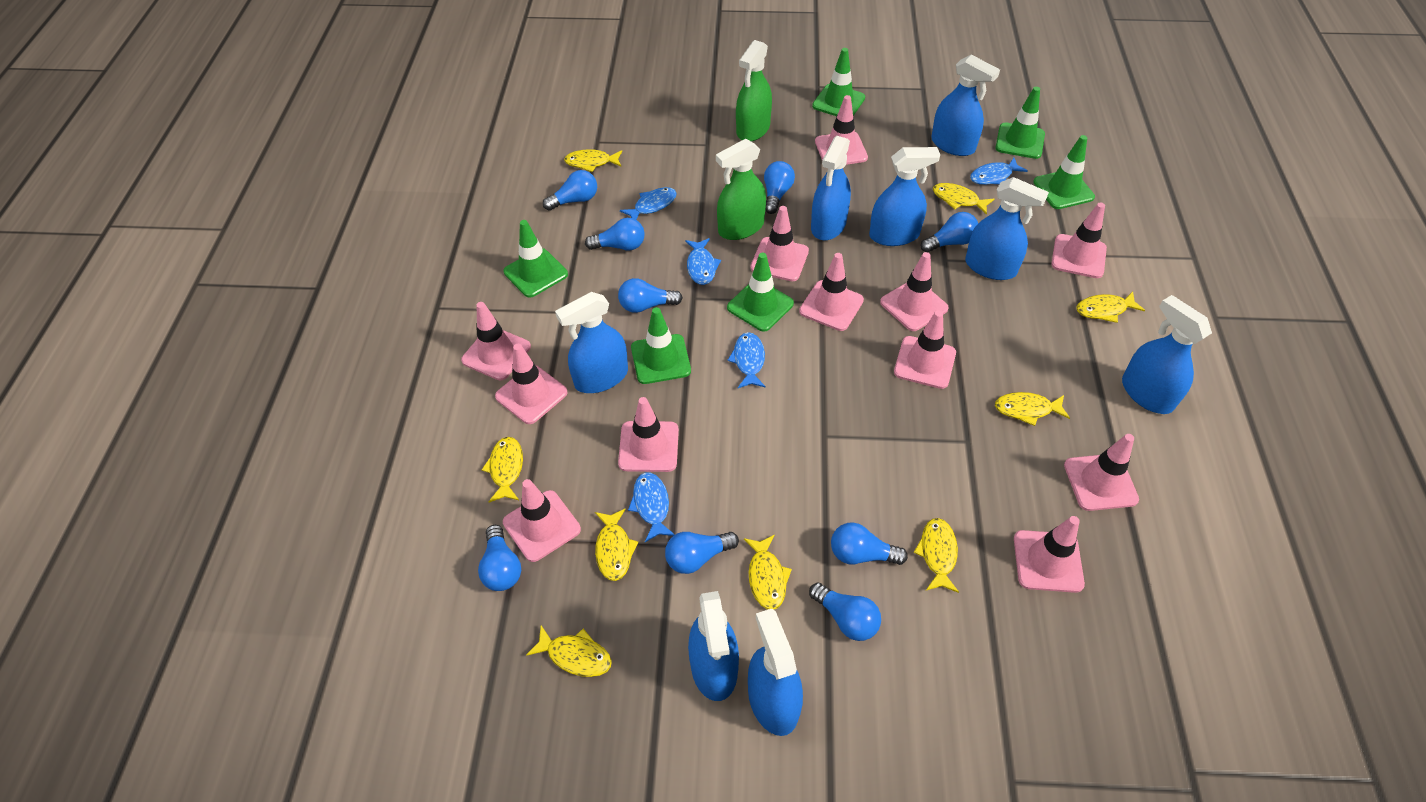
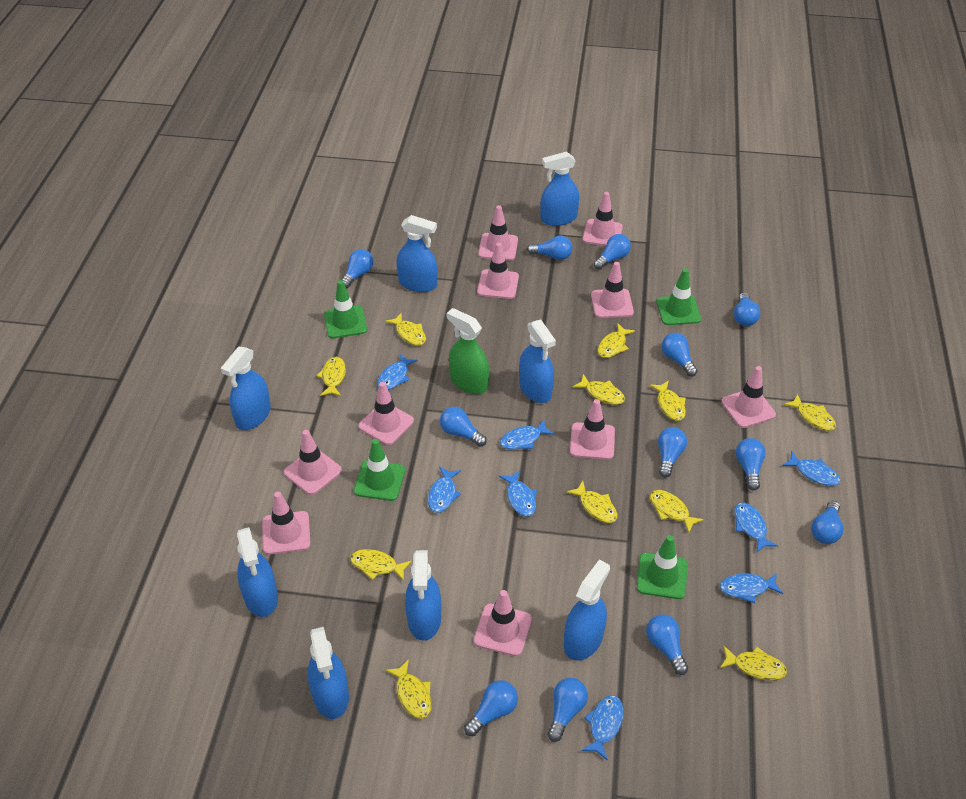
blue fish: [620,187,676,219] [628,472,675,542] [685,238,721,285] [727,332,766,388] [970,158,1028,185] = 5 -> [377,353,418,390] [428,466,461,513] [499,470,537,516] [500,420,554,449] [581,695,624,761] [720,573,783,603] [735,503,778,552] [782,451,840,486] = 8
blue light bulb: [478,525,521,591] [543,170,597,211] [585,218,645,250] [618,278,683,313] [665,532,739,574] [764,161,795,214] [809,582,881,641] [831,522,908,565] [921,212,978,253] = 9 -> [342,249,374,289] [440,407,487,447] [464,680,518,736] [527,236,573,260] [547,678,588,742] [594,234,631,270] [646,614,688,675] [658,427,687,478] [662,333,698,377] [734,292,760,326] [736,438,766,491] [811,501,844,544] = 12
green spray bottle: [716,139,766,240] [736,40,772,142] = 2 -> [446,308,489,394] = 1
green traffic cone: [503,220,568,298] [631,307,691,384] [727,253,794,332] [812,48,865,116] [995,87,1045,159] [1033,135,1095,209] = 6 -> [324,280,367,338] [354,439,405,501] [637,535,688,599] [656,268,701,325] = 4
pink traffic cone: [461,302,531,380] [495,344,568,424] [503,479,581,562] [618,397,679,472] [751,206,809,281] [799,253,864,331] [815,95,868,165] [880,252,949,331] [894,310,956,389] [1014,516,1085,593] [1051,202,1107,278] [1064,434,1139,511] = 12 -> [262,492,310,555] [284,430,342,495] [358,382,414,445] [474,590,532,656] [477,242,519,299] [478,205,518,261] [570,399,615,460] [582,192,623,246] [591,262,634,318] [721,366,776,428] = 10
yellow fish: [482,437,523,503] [526,625,612,677] [564,149,622,172] [595,509,638,581] [744,535,792,610] [913,518,959,593] [933,183,994,215] [995,392,1070,426] [1076,292,1145,323] = 9 -> [317,357,346,396] [350,549,412,581] [385,313,426,346] [385,659,432,719] [566,481,618,523] [573,374,625,405] [598,323,635,358] [649,380,686,421] [650,490,704,533] [720,645,787,680] [784,394,836,431] = 11

